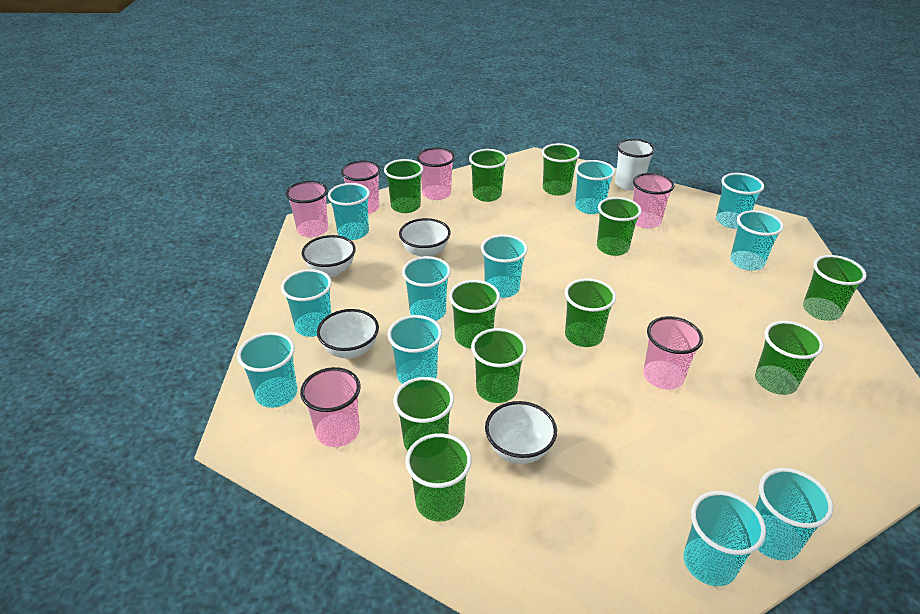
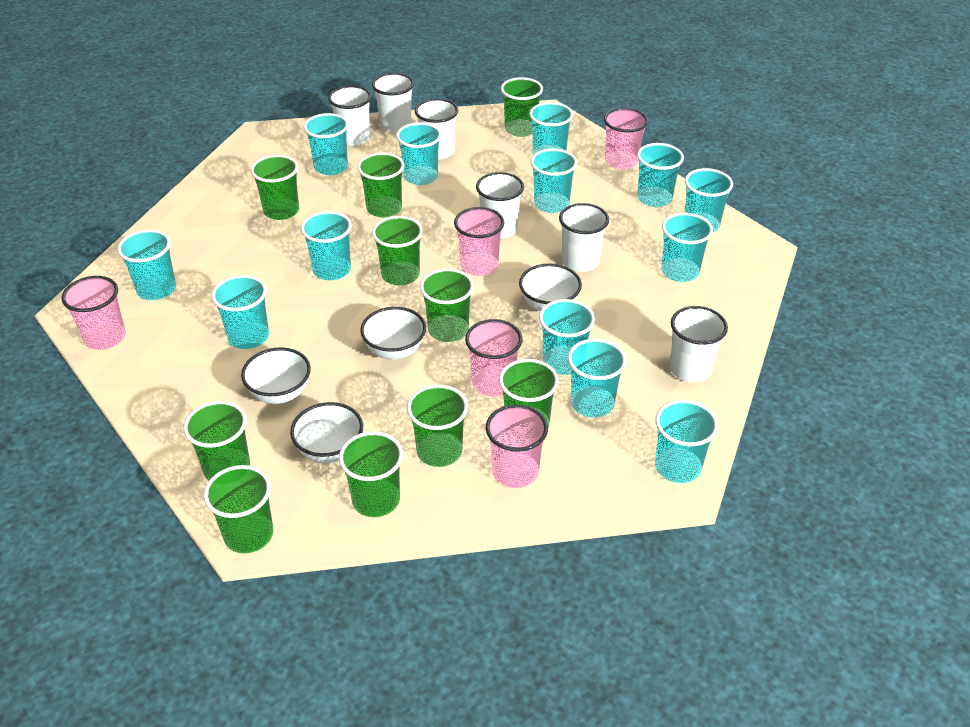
green cup: [384,159,423,213] [393,377,454,451] [405,433,472,522] [449,280,500,348] [469,149,507,202] [471,328,527,403] [542,143,580,196] [565,278,616,347] [597,197,642,256] [755,321,824,395] [803,255,867,321] = 11 -> [183,401,250,480] [204,465,273,554] [251,155,299,220] [339,431,403,517] [357,152,404,217] [372,216,423,285] [407,385,468,467] [420,268,474,342] [499,359,559,428] [501,77,543,137] = 10
pink cup: [286,181,328,237] [300,367,361,447] [341,160,381,214] [417,147,455,200] [633,173,675,228] [643,316,703,390] = 6 -> [61,276,126,350] [454,207,504,276] [465,319,523,397] [486,404,548,488] [604,108,648,170] = 5
turquoise cup: [237,332,297,408] [281,269,332,337] [328,183,370,240] [387,315,442,384] [402,256,451,321] [481,234,528,298] [575,160,615,214] [684,491,766,586] [716,173,764,229] [730,210,784,271] [755,468,833,561] = 11 -> [117,229,176,300] [211,275,269,349] [301,211,352,280] [304,113,348,175] [396,122,441,185] [529,102,573,155] [530,148,577,213] [539,299,595,375] [568,339,626,418] [637,143,684,207] [655,400,718,483] [661,213,713,282] [684,168,733,233] = 13
white cup: [615,139,655,191] = 1 -> [328,86,371,146] [372,73,414,132] [415,99,458,160] [476,172,524,239] [559,203,609,272] [670,306,728,382] = 6

